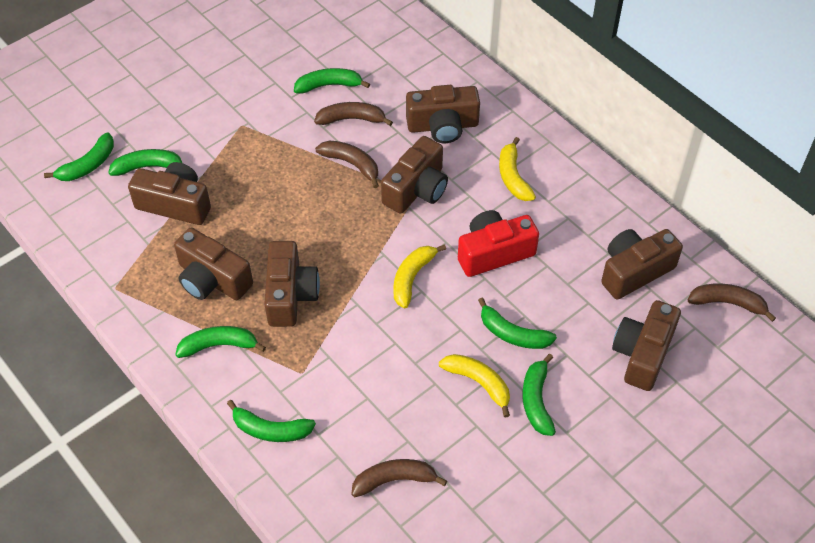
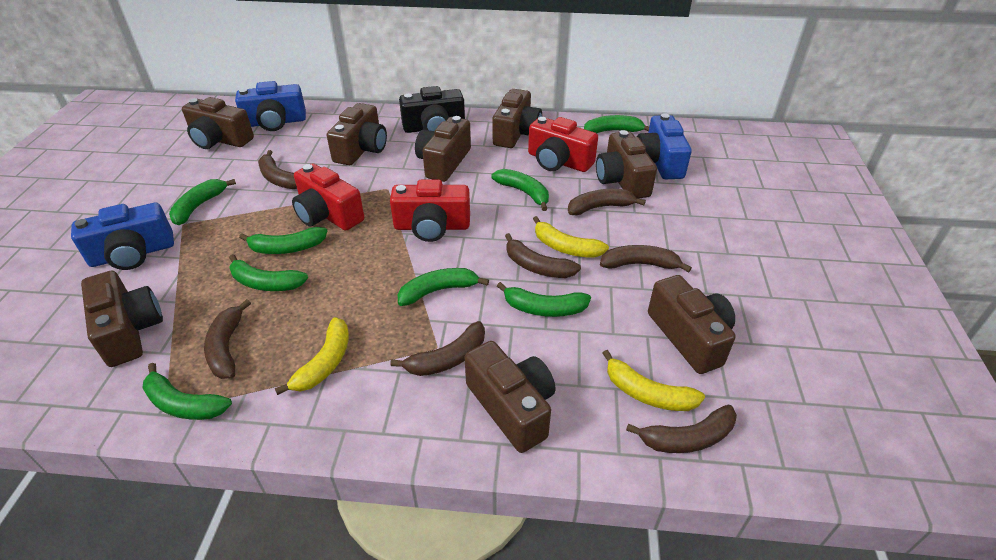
black camera: none = 0 -> [399,86,465,133] = 1
blue camera: none = 0 -> [71,203,174,270] [235,81,306,131] [637,113,692,179] = 3
brown banana: [314,102,393,126] [315,141,379,188] [352,459,447,497] [687,283,776,322] = 4 -> [204,299,251,379] [258,150,297,189] [390,321,485,376] [505,233,581,278] [568,189,646,216] [600,245,692,273] [626,404,737,453] = 7
brown camera: [128,162,211,225] [174,228,253,300] [264,241,320,327] [381,136,448,214] [406,85,480,143] [601,229,683,300] [612,300,681,391] = 7 -> [81,271,163,367] [182,97,254,149] [327,103,387,165] [415,116,471,182] [465,341,555,453] [492,89,542,148] [596,130,657,199] [648,275,736,374] = 8
green banana: [44,132,114,181] [108,149,182,176] [175,326,266,358] [227,400,316,442] [294,68,370,93] [478,298,557,349] [522,354,556,436] = 7 -> [142,363,232,420] [169,179,236,225] [229,254,308,291] [239,227,327,254] [398,268,489,306] [491,169,549,211] [497,282,591,317] [584,115,649,133] = 8
red camera: [458,210,539,277] = 1 -> [292,163,364,230] [390,179,470,242] [528,117,598,172] = 3

